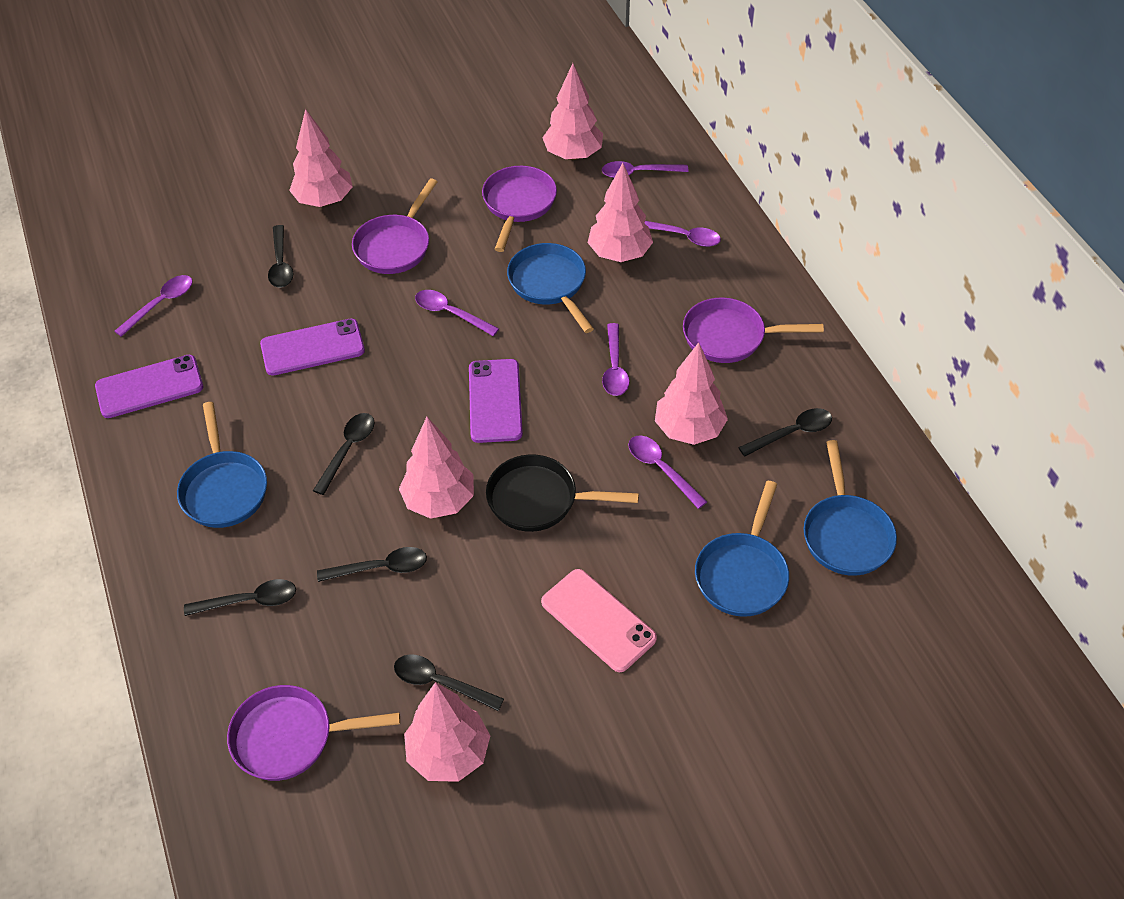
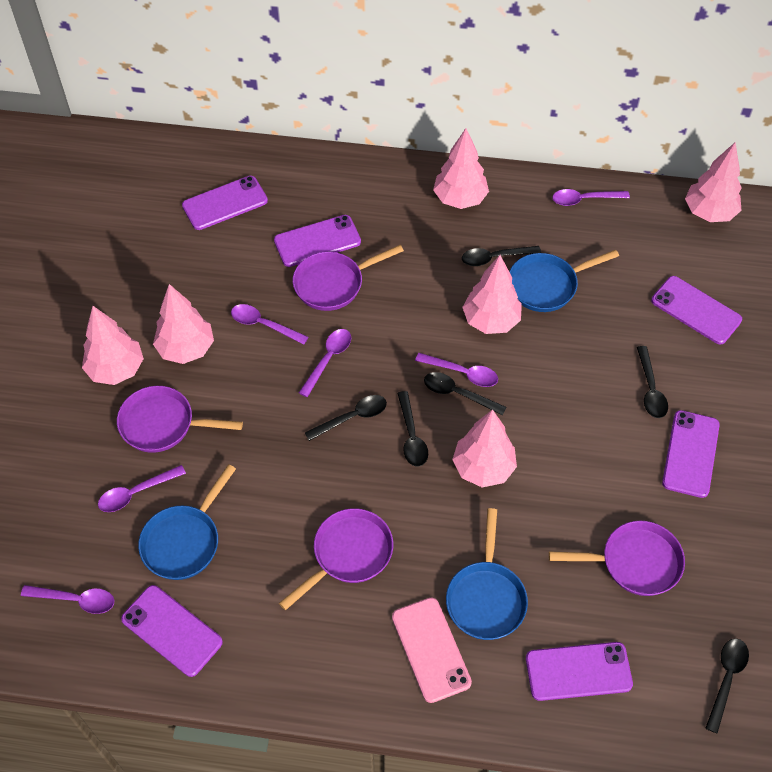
black pan: [486,454,639,532] = 1 -> none = 0
blue pan: [177,402,267,528] [507,243,594,333] [695,481,789,617] [803,440,897,576] = 4 -> [138,464,236,580] [446,508,528,640] [509,250,619,312] = 3
purple phone: [95,355,203,418] [260,318,365,376] [469,359,523,443] = 3 -> [121,585,223,677] [182,176,268,230] [274,215,361,267] [526,642,633,701] [651,276,742,345] [662,410,720,498] = 6

